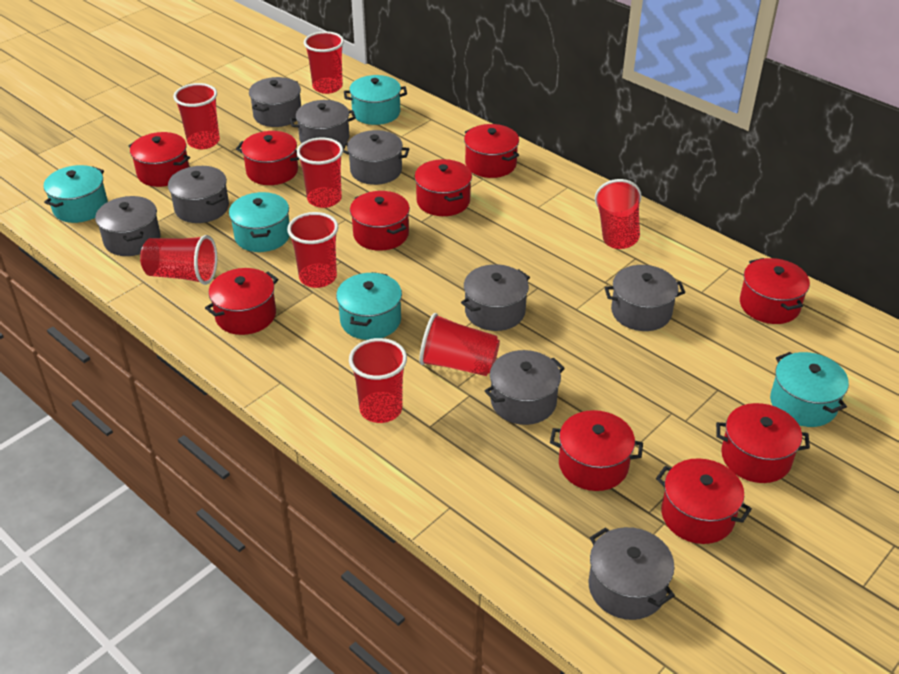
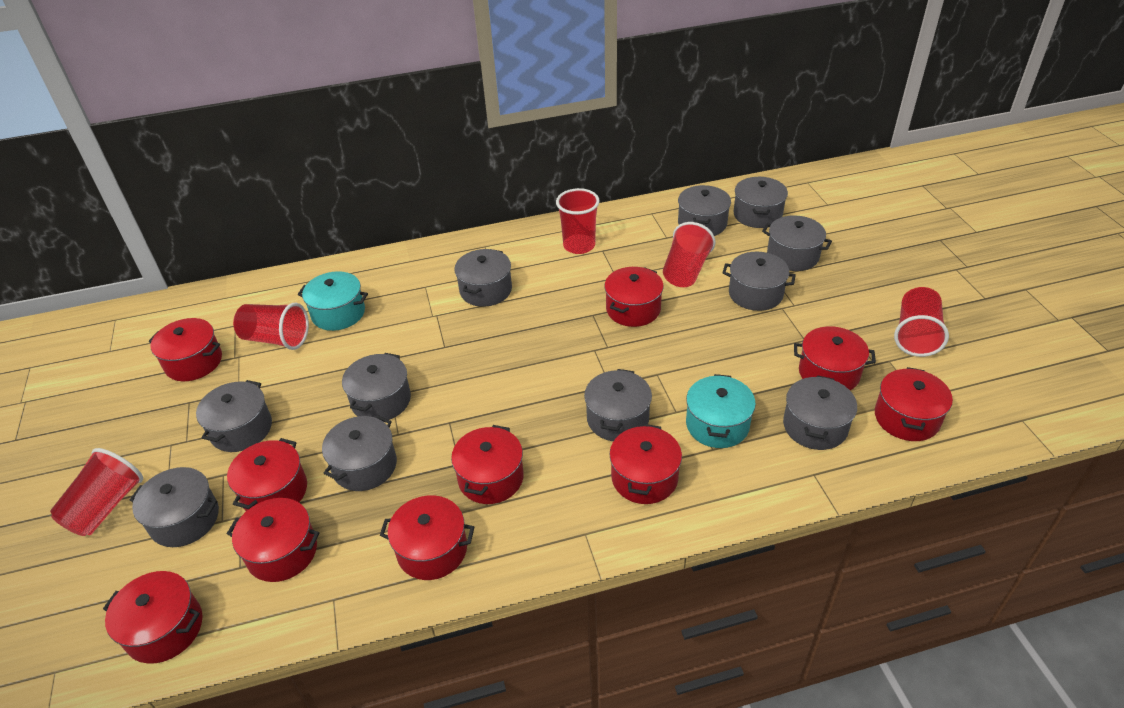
grey pot: [95,196,161,256] [168,166,229,223] [249,77,301,127] [290,100,356,146] [342,130,409,185] [461,264,530,331] [485,350,565,425] [589,527,675,620] [604,265,686,331] = 9 -> [130,467,219,547] [196,380,272,452] [322,415,397,491] [342,353,411,420] [454,249,512,307] [584,369,652,441] [678,185,731,236] [722,252,796,311] [733,177,788,228] [762,215,832,271] [783,375,857,450] = 11
red cup: [140,235,217,285] [173,83,220,149] [287,212,338,288] [297,137,343,208] [304,31,344,94] [349,338,407,423] [419,313,500,376] [595,179,642,249] = 8 -> [50,448,143,536] [233,303,309,350] [556,188,600,254] [663,222,716,287] [894,287,949,357] = 5
turquoise pot: [44,165,108,223] [229,192,289,252] [336,272,402,340] [344,75,407,125] [770,352,849,427] = 5 -> [298,271,368,331] [686,374,756,448] = 2

